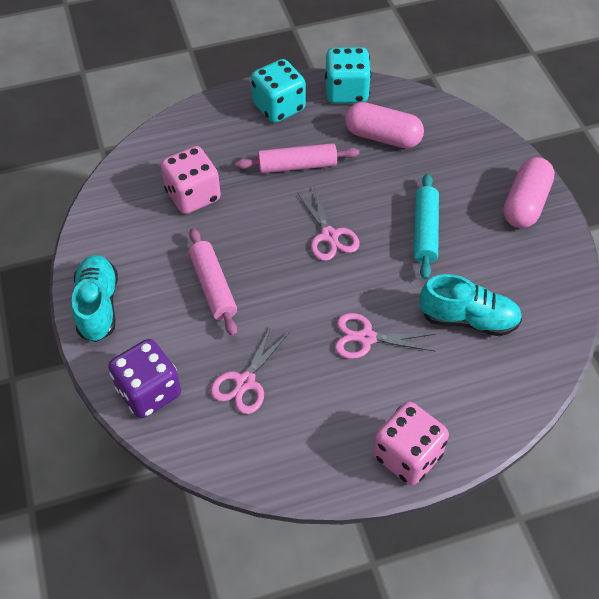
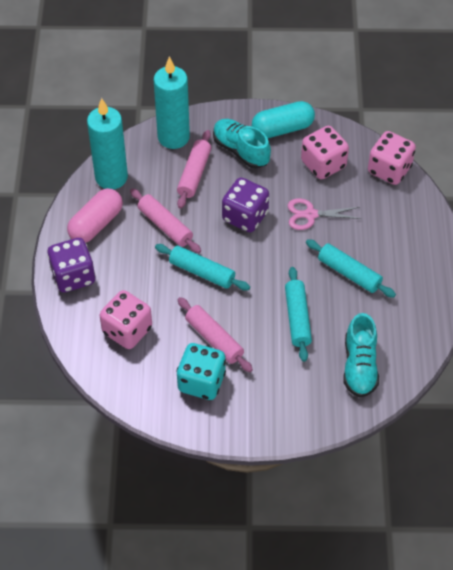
pink capsule: [345,102,424,148] [503,157,555,228] = 2 -> [67,188,123,242] = 1
pink dice: [161,146,221,214] [373,401,449,485] = 2 -> [99,290,152,349] [301,126,349,179] [368,131,416,185] = 3
pink rolling pin: [189,228,237,336] [235,143,359,173] = 2 -> [130,188,201,253] [177,130,211,209] [178,297,253,372] = 3
pink scissors: [210,326,289,414] [298,189,360,261] [335,313,436,359] = 3 -> [288,198,362,230] = 1
purple dice: [108,339,181,418] = 1 -> [47,238,95,292] [222,177,269,232] = 2
turquoise candle: none = 0 -> [87,98,128,189] [154,56,190,149] = 2
turquoise capsule: none = 0 -> [252,101,315,138] = 1
turquoise dice: [251,59,306,123] [325,47,371,103] = 2 -> [176,343,226,400] = 1
turquoise rolling pin: [414,173,439,279] = 1 -> [155,244,250,290] [285,267,312,362] [306,239,396,298] = 3

